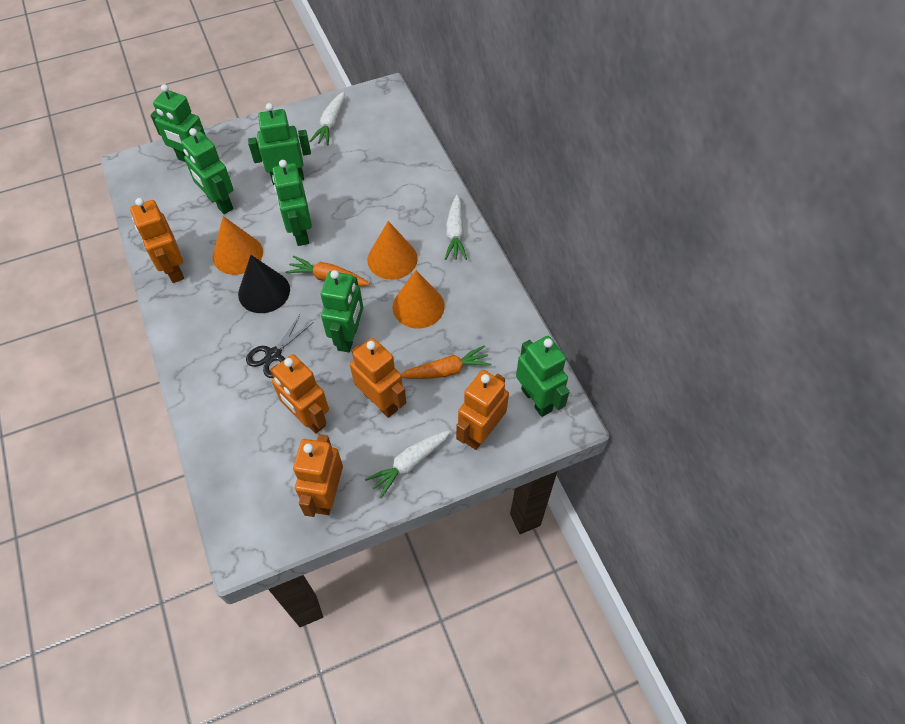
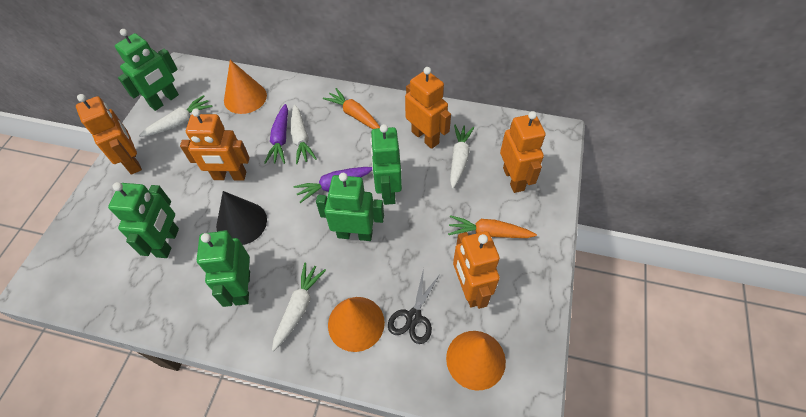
green robot: [151,84,206,162] [181,128,234,214] [248,103,311,185] [272,160,312,246] [321,270,363,353] [516,336,570,417] = 6 -> [108,182,179,258] [115,29,179,111] [197,230,250,307] [316,173,384,241] [370,124,402,205] = 5
purple carrot: none = 0 -> [264,104,288,164] [293,167,372,203] = 2
white carrot: [309,92,345,145] [365,430,451,498] [445,195,467,260] = 3 -> [139,95,213,137] [272,263,326,352] [291,105,317,164] [450,124,474,189] = 4

